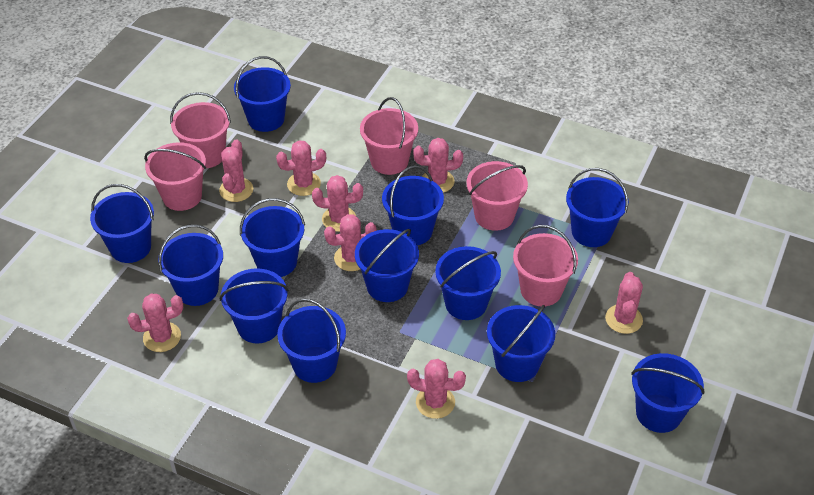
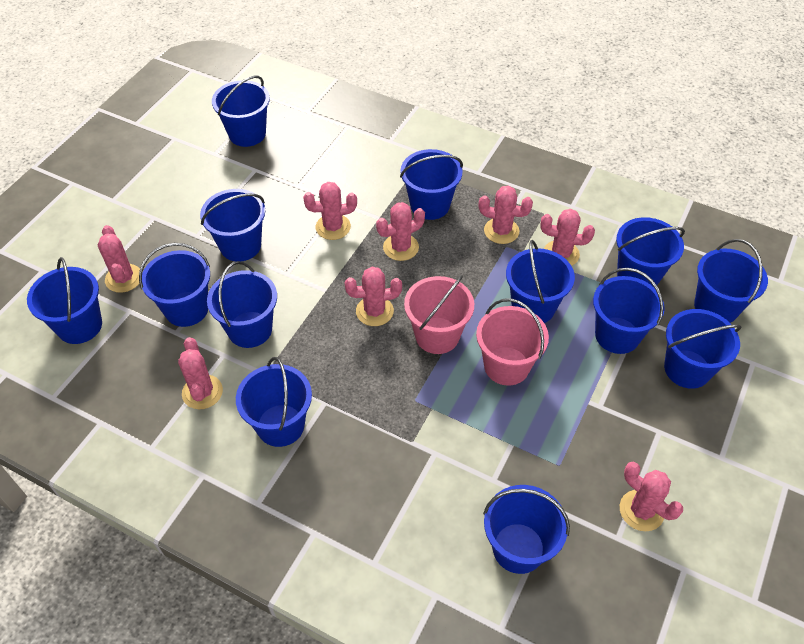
blue bucket: [90,184,154,263] [158,224,223,306] [220,268,289,343] [234,56,291,132] [240,198,305,277] [277,299,346,383] [355,229,419,302] [382,165,444,245] [435,246,501,320] [487,305,555,382] [566,168,629,247] [631,353,704,433] = 12 -> [27,257,102,344] [139,243,210,327] [200,189,265,261] [207,261,277,348] [212,75,270,147] [236,357,312,447] [400,149,463,220] [483,485,570,574] [506,240,575,323] [593,268,665,354] [616,217,685,286] [664,309,742,389] [694,239,768,323] = 13
pink bucket: [144,142,206,211] [170,92,231,168] [360,97,418,175] [467,161,528,231] [513,225,578,306] = 5 -> [404,275,474,354] [476,298,549,386] = 2

